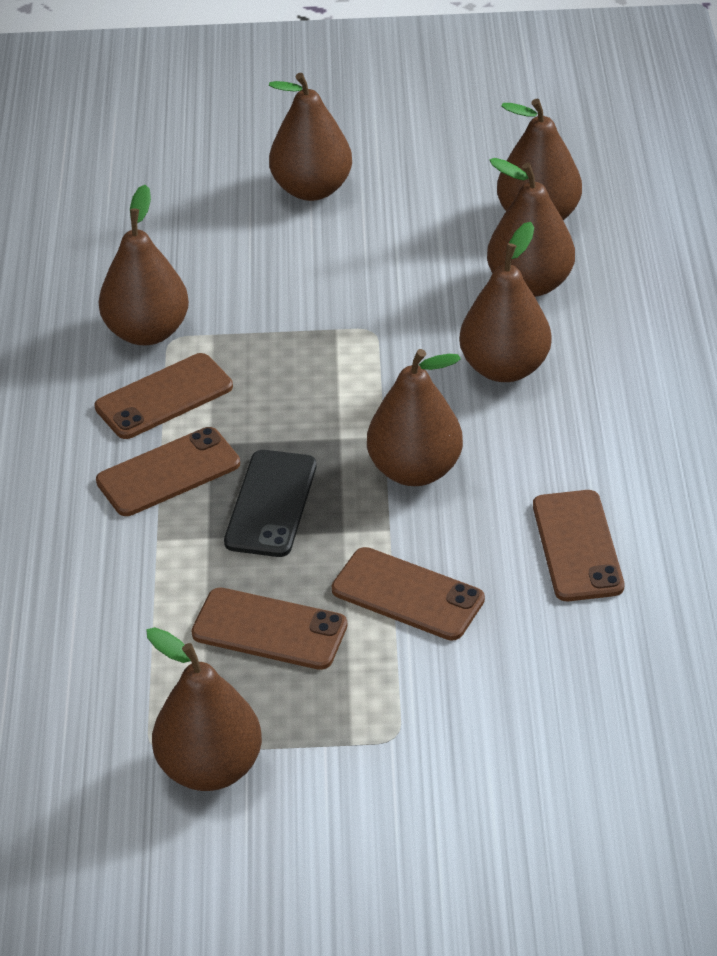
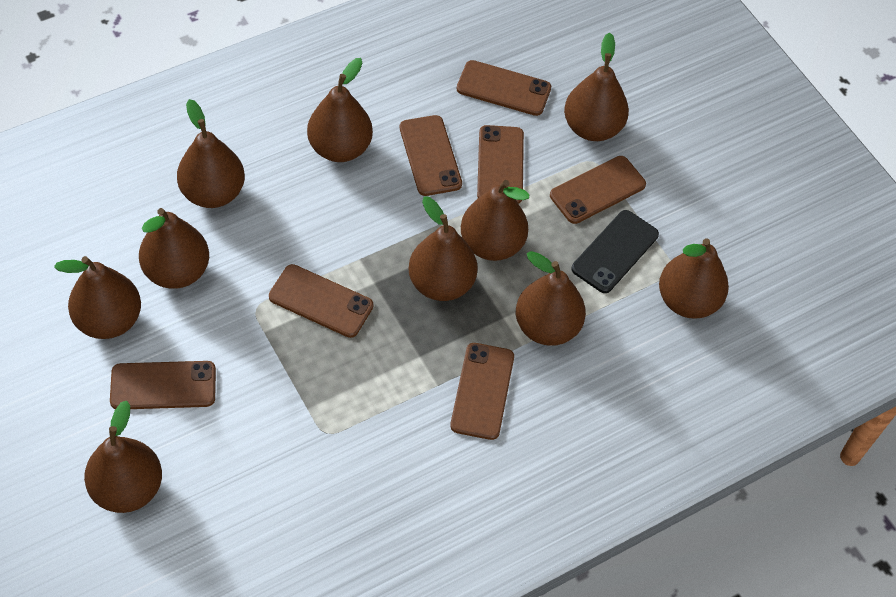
brown pear: [99,185,189,345] [147,627,262,791] [269,73,352,201] [367,349,463,486] [459,222,551,382] [487,158,575,297] [497,99,582,220] = 7 -> [54,256,141,339] [84,401,162,513] [139,208,209,289] [177,99,245,208] [307,58,373,162] [408,196,478,301] [461,180,529,261] [516,251,586,346] [564,32,629,141] [659,238,729,319] = 10
brown phone: [94,353,233,439] [96,427,240,516] [191,587,347,670] [332,547,485,641] [533,490,624,601] = 5 -> [110,361,216,409] [269,264,373,338] [400,115,462,196] [450,343,514,440] [456,60,551,116] [477,125,524,204] [550,156,646,224] = 7

